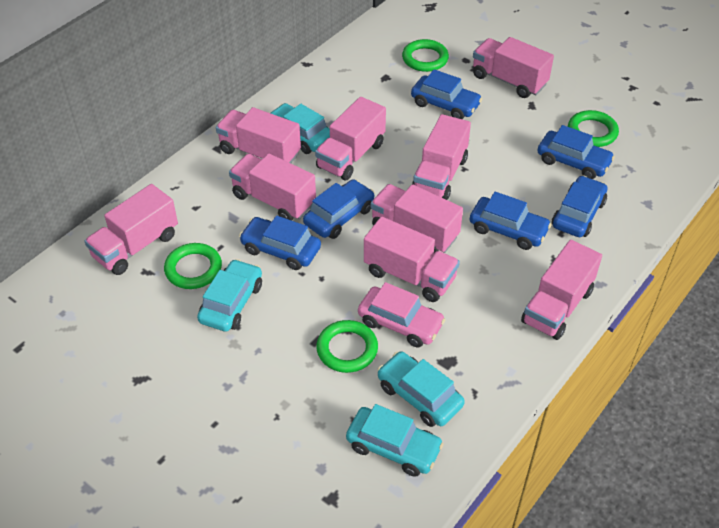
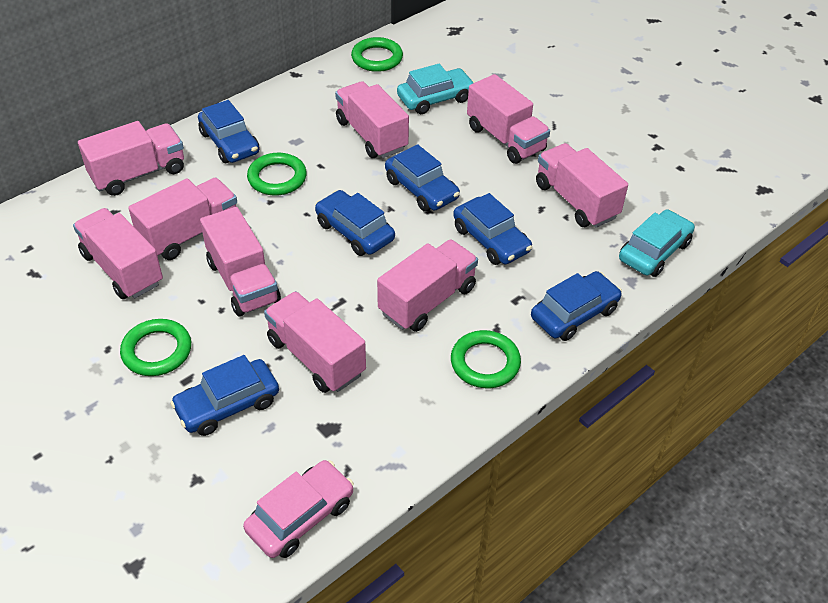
turquoise car: [197,259,262,332] [271,103,330,154] [346,404,444,477] [377,351,465,427] = 4 -> [397,64,475,114] [619,209,695,277] = 2

